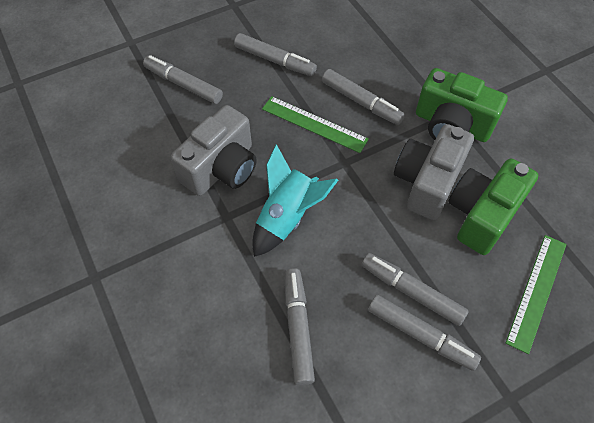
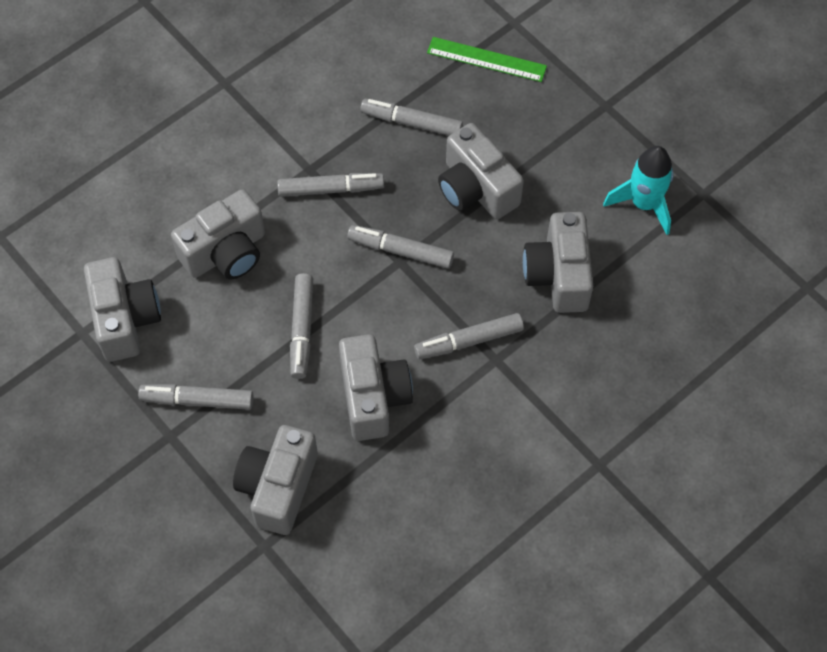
green camera: [416,68,508,142] [448,158,538,255] = 2 -> none = 0
green ruler: [262,96,369,153] [506,235,567,354] = 2 -> [427,37,547,82] = 1
grey camera: [171,105,257,196] [394,124,474,220] = 2 -> [84,257,161,362] [171,189,265,280] [233,425,318,535] [339,334,413,441] [438,123,524,219] [523,212,593,313] = 6

